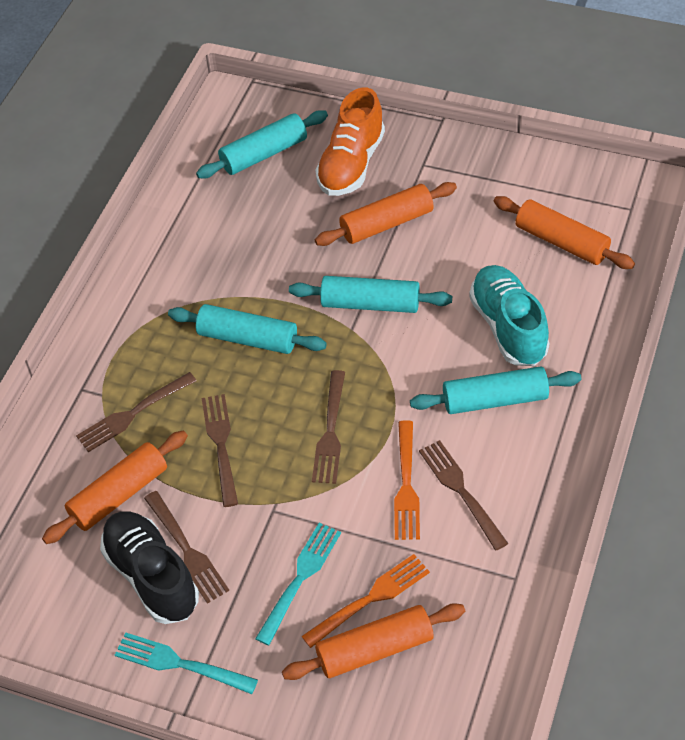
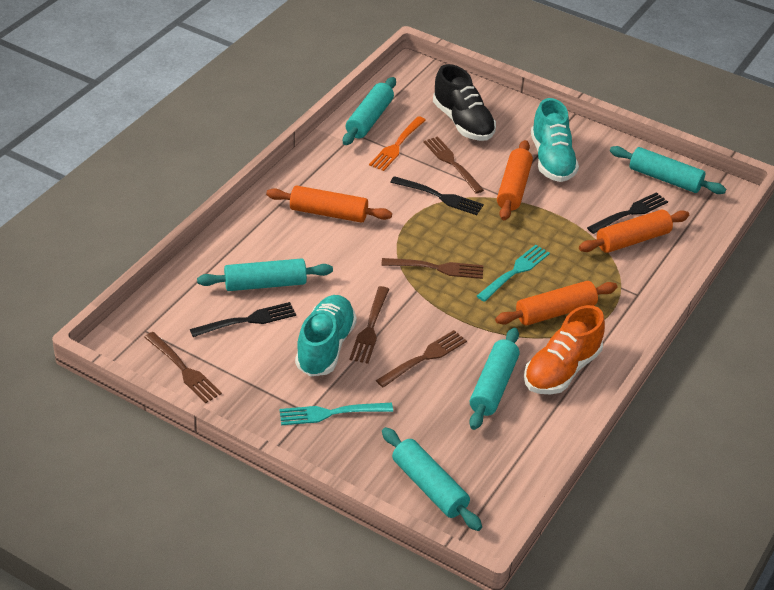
black fork: none = 0 -> [190,302,296,337] [390,176,484,215] [587,192,668,234] = 3
orange fork: [301,554,430,648] [394,420,420,540] = 2 -> [369,116,426,171] = 1
turquoise rolling pin: [168,304,327,354] [196,110,328,178] [289,276,452,313] [410,367,581,414] = 4 -> [197,258,333,291] [343,77,396,145] [382,427,482,531] [469,328,520,430] [610,146,726,194] = 5
turquoise shoe: [469,265,549,366] = 1 -> [295,295,357,377] [531,98,579,182] = 2

